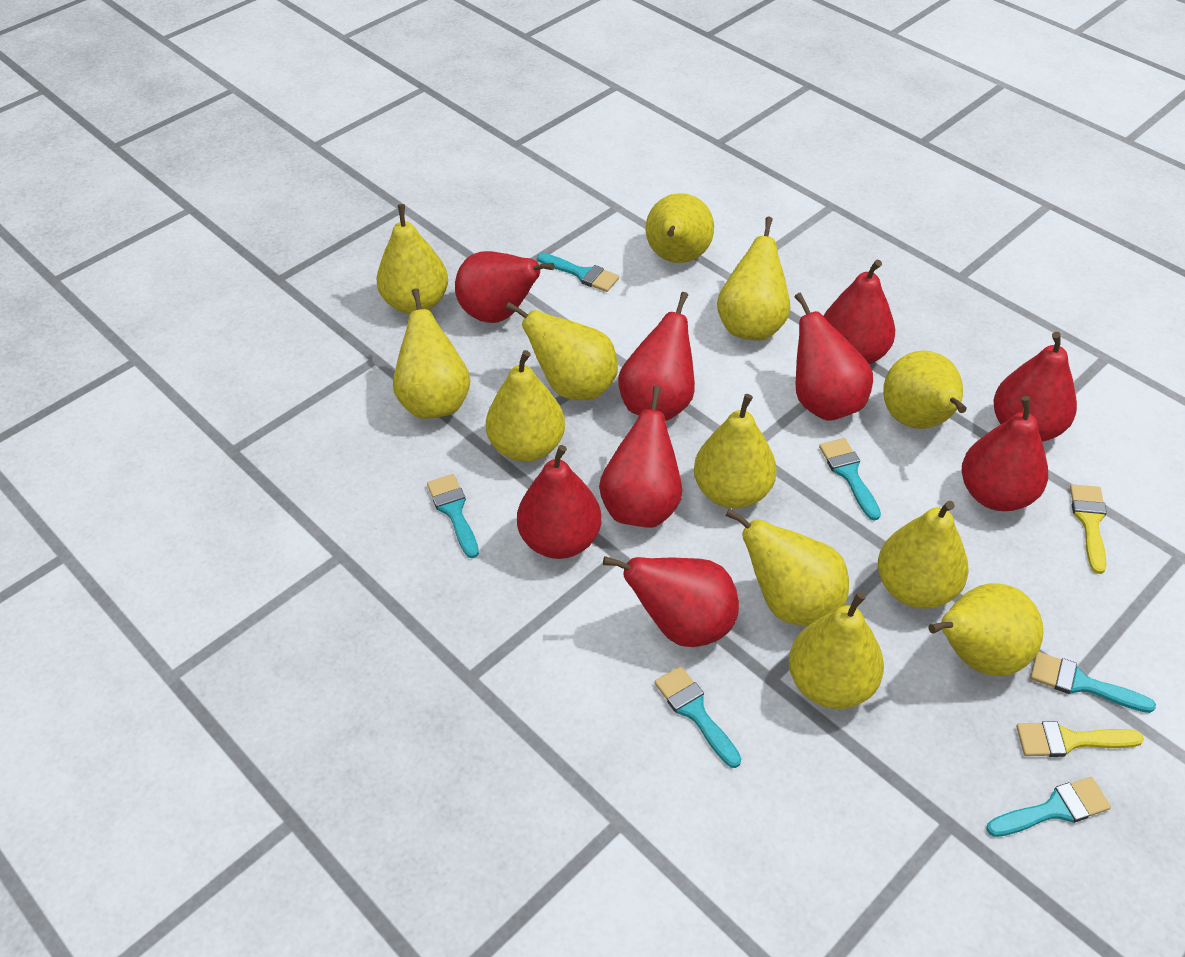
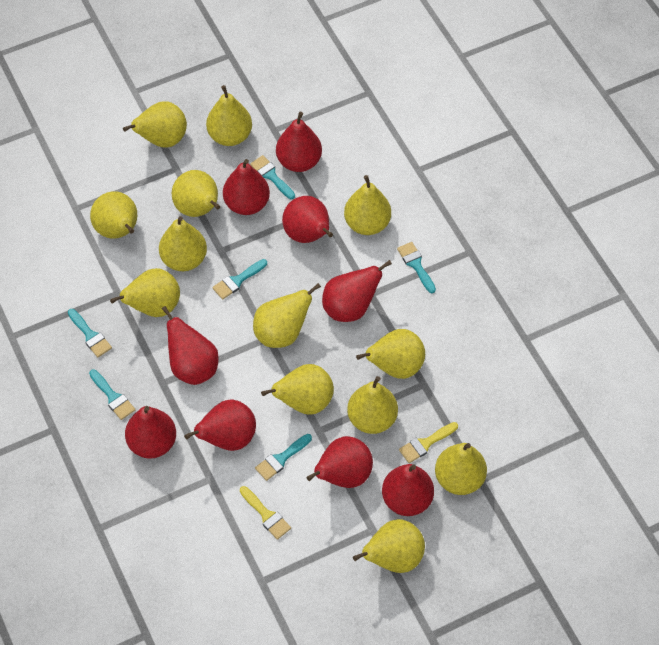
yellow pear: [377,204,448,314] [393,288,471,419] [486,350,565,462] [506,302,618,400] [646,193,714,263] [694,394,777,509] [717,217,790,340] [725,508,849,626] [789,592,884,709] [878,501,969,609] [883,350,967,429] [928,583,1043,676] = 12 -> [90,191,137,239] [110,268,180,317] [123,101,187,147] [159,216,207,271] [172,170,220,217] [206,85,252,146] [253,283,321,348] [261,364,334,414] [344,175,391,235] [347,376,398,434] [353,519,425,573] [356,329,425,379] [435,443,487,495] = 13

